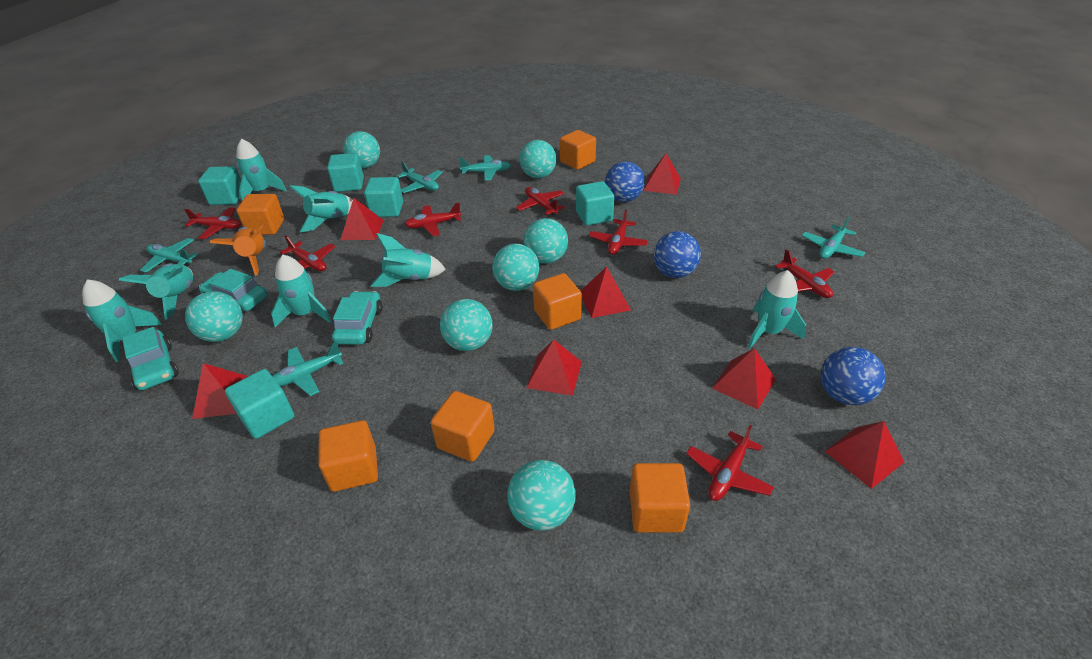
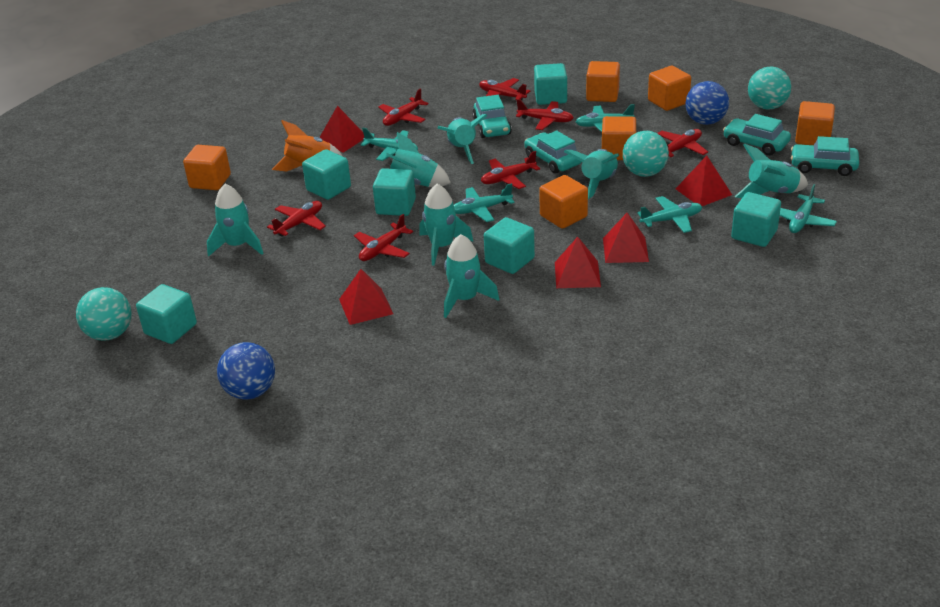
blue ball: [605,161,645,202] [653,231,701,278] [821,347,886,405] = 3 -> [217,342,275,399] [685,81,729,125] = 2
red pyramid: [192,363,248,419] [341,198,384,240] [526,340,582,396] [581,267,631,318] [643,153,681,195] [712,348,776,409] [825,421,904,489] = 7 -> [319,106,364,153] [339,269,393,325] [555,237,601,288] [603,213,649,263] [676,156,732,206] = 5
turquoise ball: [185,291,243,342] [343,131,380,168] [440,299,492,351] [492,244,539,291] [507,460,576,531] [519,140,557,178] [523,218,568,264] = 7 -> [76,287,132,340] [623,131,669,177] [748,67,791,109] = 3
turquoise car: [122,327,179,391] [199,269,268,314] [332,291,383,345] = 3 -> [472,95,512,138] [524,130,582,174] [723,114,791,155] [791,136,859,176] = 4
turquoise cube: [198,166,241,205] [225,369,294,439] [327,153,364,192] [364,177,403,217] [576,181,614,226] = 5 -> [136,284,197,344] [302,149,351,200] [373,168,416,216] [484,217,535,274] [534,63,567,105] [731,192,781,247] = 6

